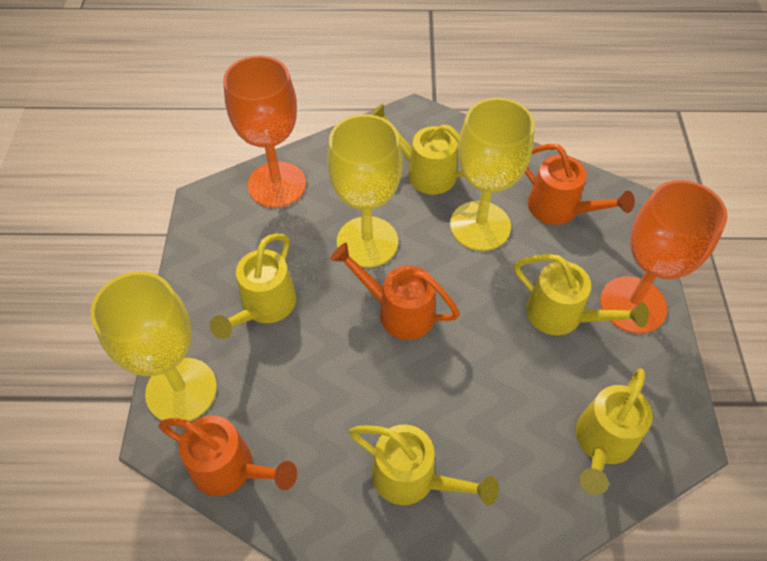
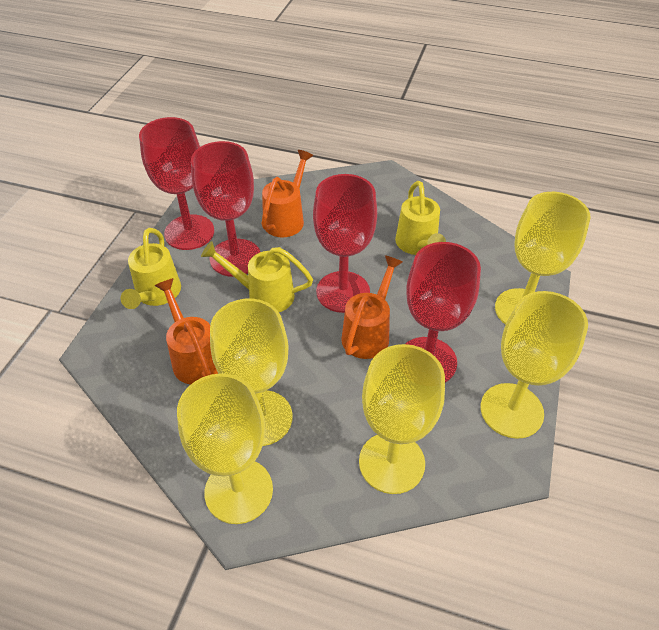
orange goblet: [223,56,306,208] [600,180,728,334] = 2 -> none = 0
red goblet: none = 0 -> [139,117,214,250] [191,141,260,277] [313,174,377,313] [405,242,481,383] = 4
yellow goblet: [90,271,217,421] [327,114,402,268] [450,98,535,251] = 3 -> [177,373,273,524] [210,299,293,446] [359,344,445,494] [481,291,588,439] [495,192,591,325] = 5
yellow watering can: [210,233,296,339] [349,424,499,506] [370,104,464,195] [514,254,649,335] [576,368,653,495] = 5 -> [120,228,181,309] [201,241,313,312] [395,181,446,255] = 3

